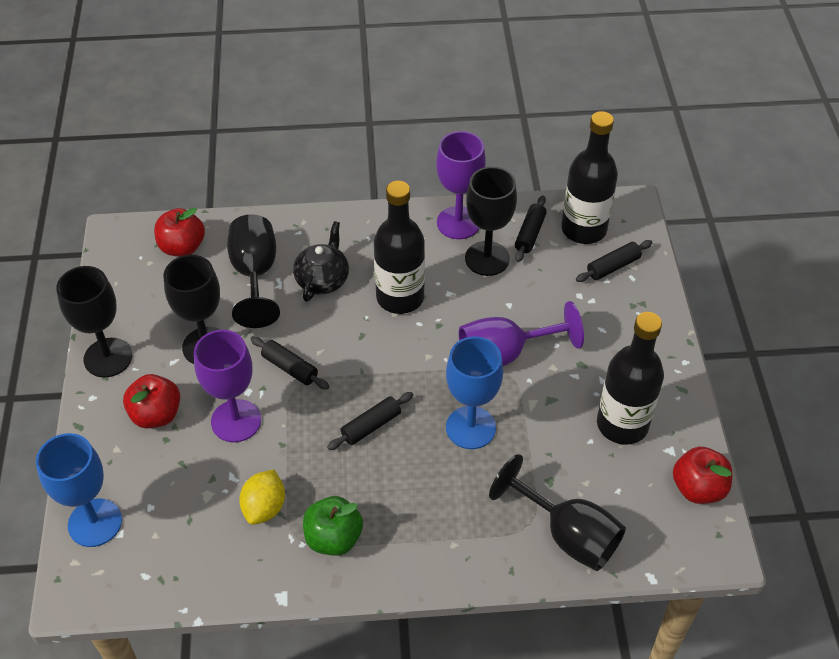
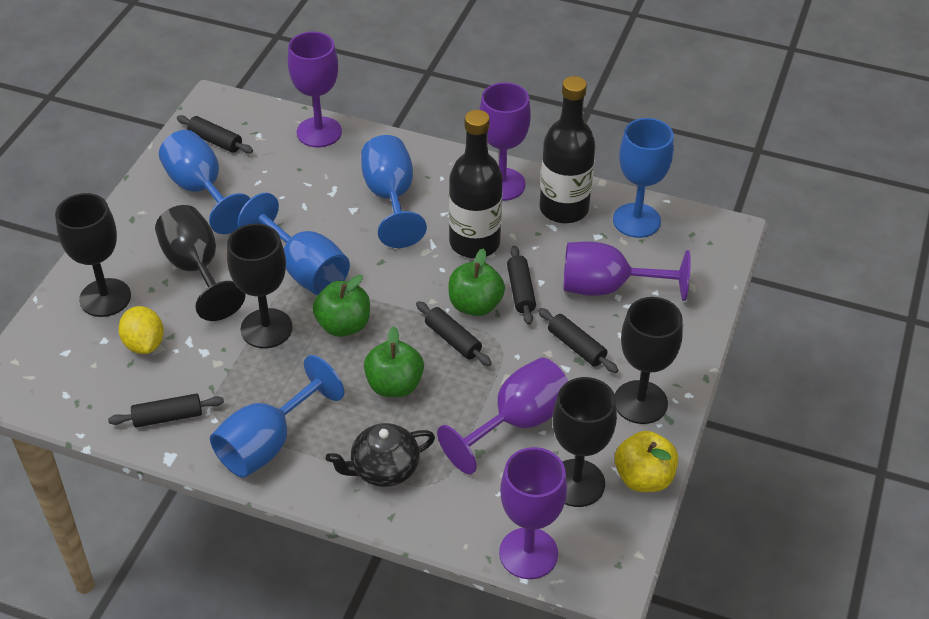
black bottle: [374,181,425,314] [561,111,618,244] [597,312,664,445] = 3 -> [449,110,503,258] [540,76,596,223] = 2
black rolling pin: [250,336,329,389] [327,392,413,450] [515,195,547,262] [576,240,652,282] = 4 -> [108,393,224,428] [177,115,253,154] [416,301,492,366] [507,246,536,325] [538,308,618,373] = 5
blue goblet: [36,433,122,547] [446,337,503,449] = 2 -> [159,130,251,234] [210,355,345,478] [238,193,350,295] [361,135,427,248] [613,118,674,238] = 5
green apple: [303,496,363,556] = 1 -> [313,275,370,337] [364,326,424,397] [448,249,505,316] = 3
purple goblet: [194,330,261,442] [436,131,486,239] [459,301,584,366] = 3 -> [288,32,342,147] [437,357,568,474] [479,82,531,201] [499,447,567,579] [564,241,691,301] = 5
red apple: [123,374,180,428] [154,208,205,257] [673,447,732,504] = 3 -> none = 0
yellow apple: none = 0 -> [615,431,678,492] = 1

